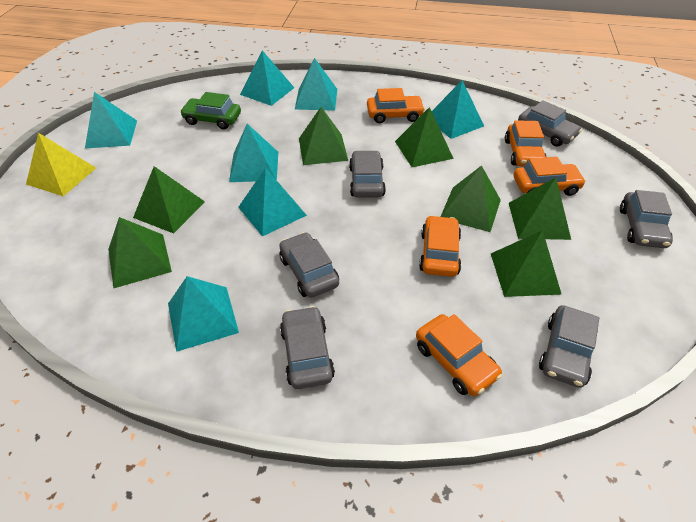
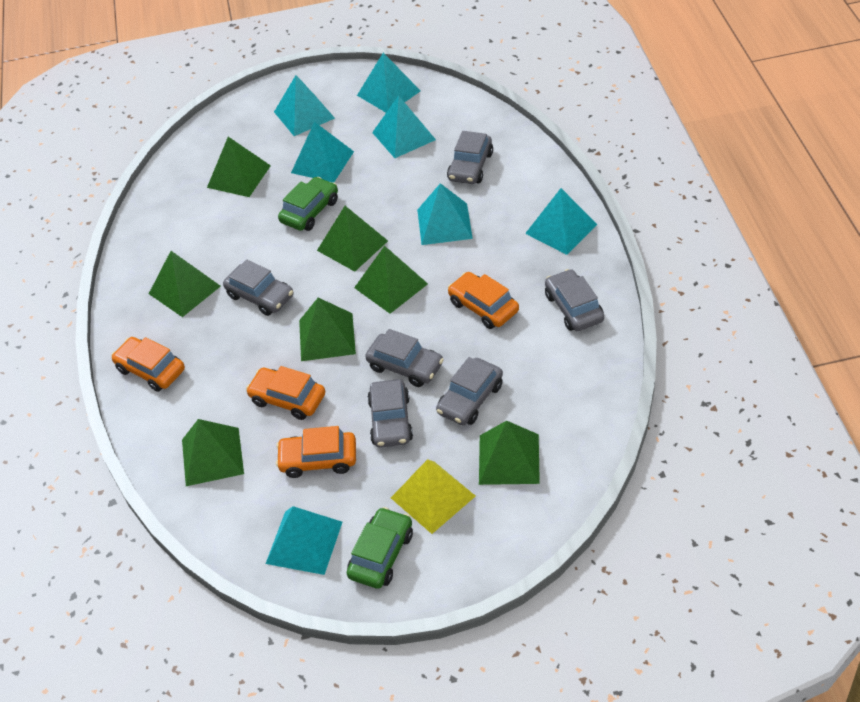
green car: [180,92,241,129] = 1 -> [278,177,338,231] [347,507,413,589] = 2
orange car: [367,88,425,123] [416,314,502,396] [419,215,461,277] [505,120,546,166] [514,157,586,196] = 5 -> [111,337,185,392] [246,366,325,420] [276,426,356,478] [448,272,519,329] = 4

